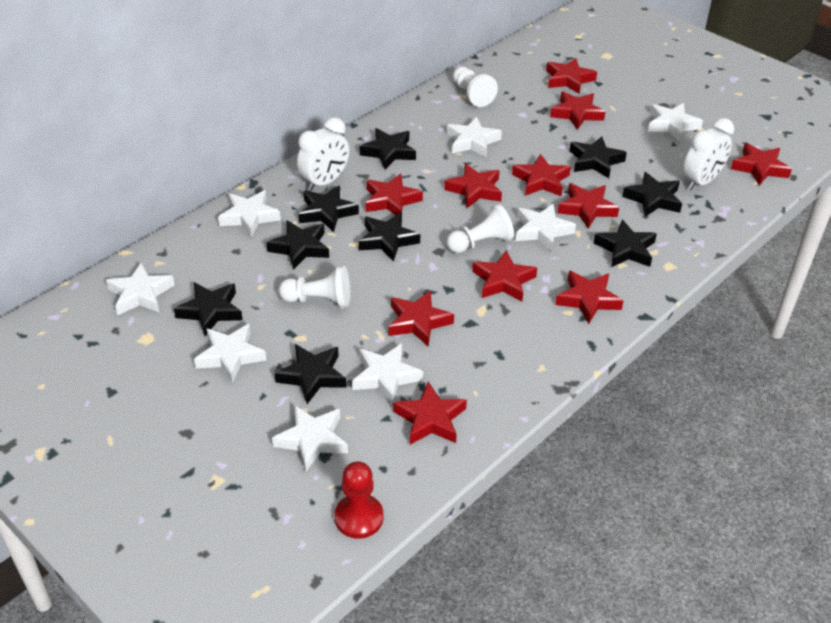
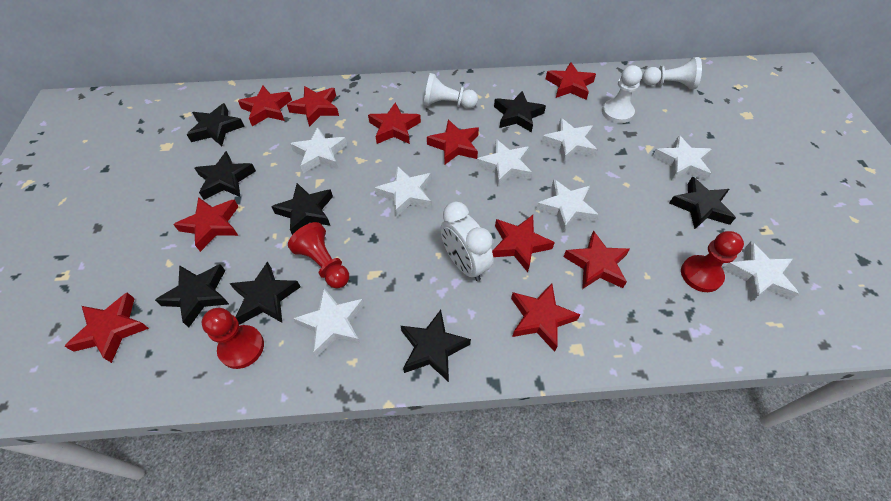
black star: [174,282,243,336] [266,220,329,270] [275,344,347,404] [299,185,359,232] [358,213,420,262] [360,128,416,169] [569,136,627,178] [594,220,657,267] [622,172,682,217] = 9 -> [155,264,229,328] [187,103,245,146] [195,151,256,200] [230,261,300,325] [271,183,333,235] [401,310,471,382] [494,91,546,133] [669,177,736,229] = 8
red pawn: [334,461,383,539] = 1 -> [202,308,264,369] [288,222,349,288] [681,231,744,292] = 3
red star: [366,174,423,215] [389,290,454,346] [393,382,467,445] [444,164,502,208] [472,250,537,302] [512,154,571,196] [546,58,597,94] [550,92,605,130] [555,271,623,324] [557,183,619,229] [731,143,792,186] = 11 -> [64,292,149,363] [173,197,239,252] [238,85,292,126] [287,86,339,127] [368,103,421,144] [427,119,479,165] [492,215,555,272] [511,283,580,352] [546,62,596,100] [564,230,630,289] = 10
white clock: [297,117,349,191] [683,118,734,190] = 2 -> [440,201,493,281] = 1

